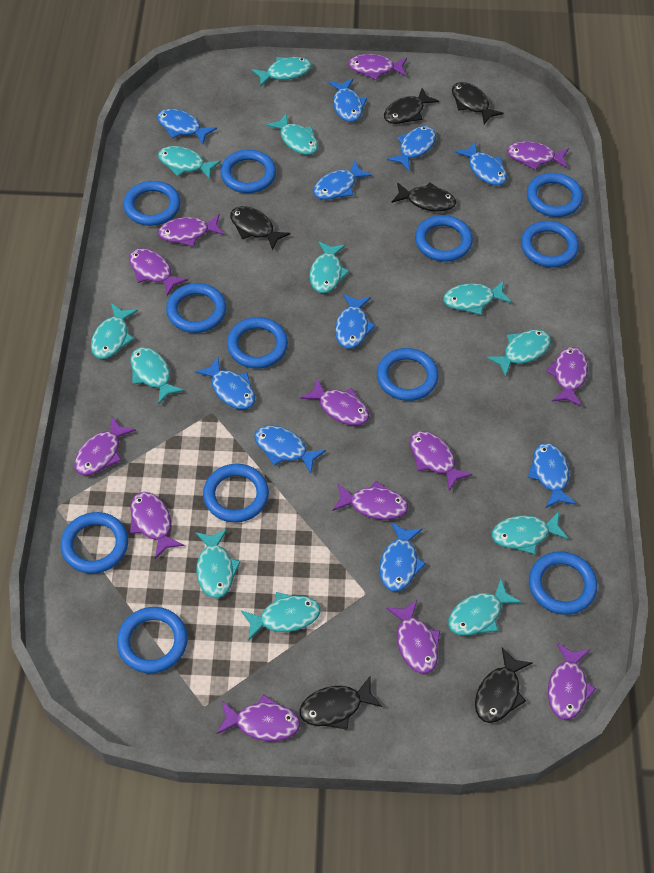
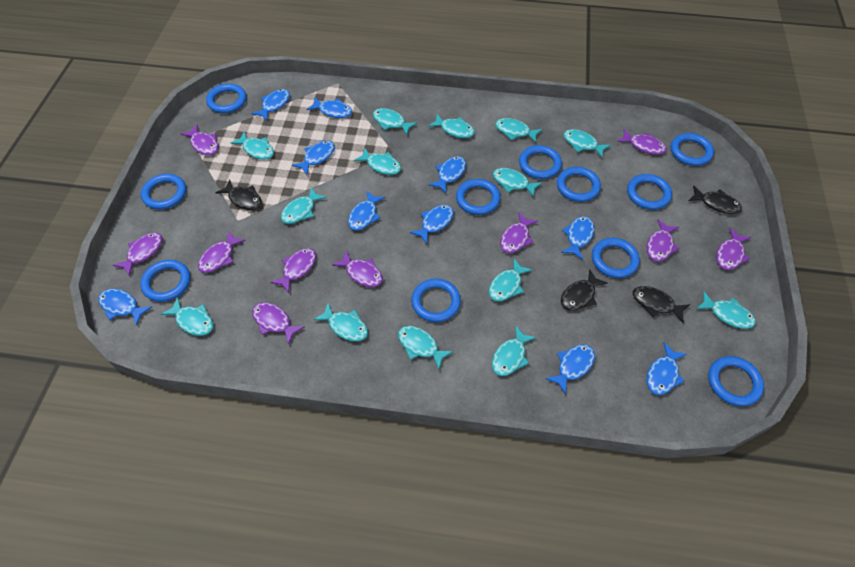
black fish: [230,206,290,251] [299,676,382,730] [384,88,439,124] [391,182,456,212] [452,82,504,124] [475,648,532,723] = 6 -> [215,180,262,210] [561,269,608,311] [633,286,690,323] [688,186,742,214] = 4
blue ring: [60,512,128,574] [117,607,188,673] [123,181,180,226] [166,283,226,333] [203,464,269,523] [220,150,276,193] [227,317,288,369] [377,348,439,401] [415,215,473,262] [521,221,579,267] [527,173,583,217] [529,551,597,615] = 12 -> [140,260,190,302] [141,174,186,210] [206,84,247,113] [411,279,461,322] [456,179,500,215] [519,145,562,179] [557,167,601,202] [592,238,640,278] [627,174,672,210] [671,133,714,166] [708,356,764,406] = 11
purple fish: [74,416,136,475] [129,248,188,296] [130,492,184,559] [158,214,224,247] [217,694,300,741] [300,378,369,425] [332,481,408,520] [348,54,407,80] [386,600,440,674] [410,431,473,491] [507,141,569,170] [546,347,588,407] [548,643,596,720] = 13 -> [113,233,162,276] [181,125,218,155] [198,230,246,273] [252,302,305,345] [270,248,316,293] [332,250,383,287] [500,213,538,253] [617,129,666,155] [647,219,679,262] [716,228,751,270] = 10
turquoise fish: [91,303,138,359] [130,347,184,405] [158,146,221,180] [195,529,241,598] [241,592,320,641] [252,57,312,87] [266,114,318,155] [309,241,349,293] [443,280,511,315] [448,579,522,636] [487,330,551,377] [492,512,569,554] = 12 -> [161,297,213,336] [231,131,274,160] [281,187,327,224] [313,303,368,341] [354,148,401,175] [373,108,417,135] [398,326,453,370] [428,114,475,138] [489,259,533,301] [492,325,537,376] [493,168,542,197] [495,118,542,142] [563,129,611,157] [696,291,756,329] = 14

